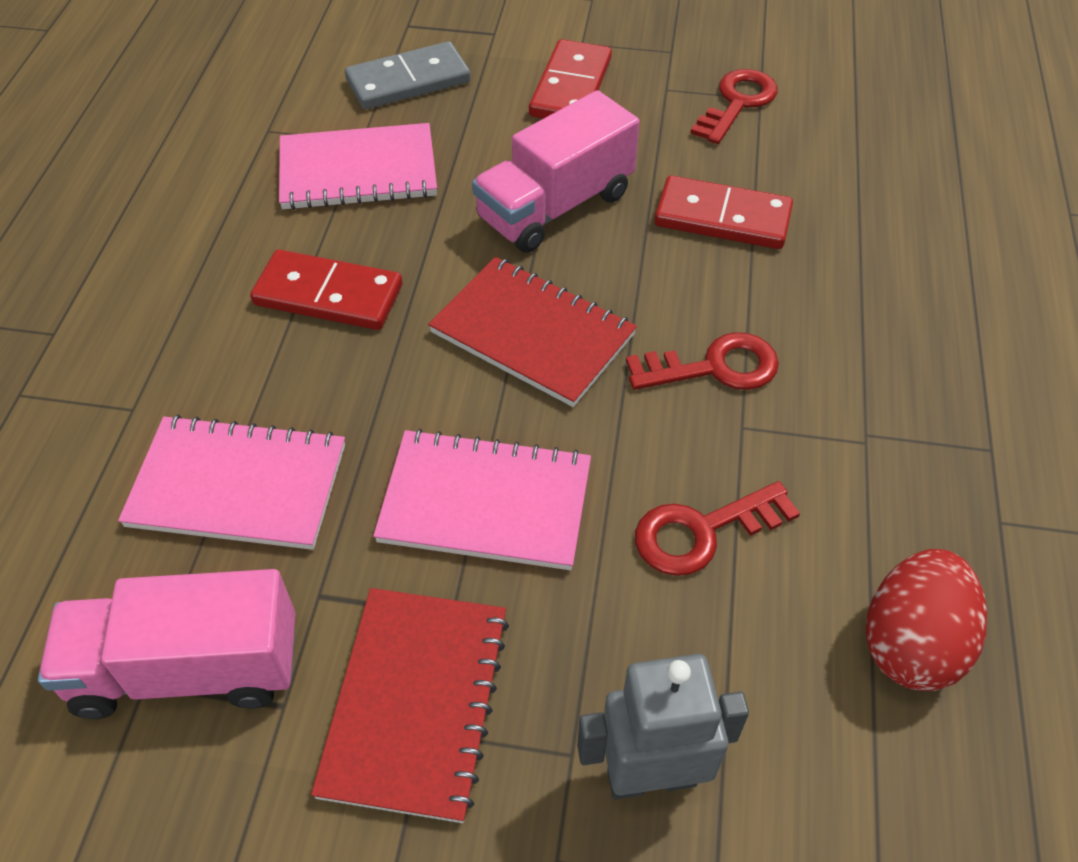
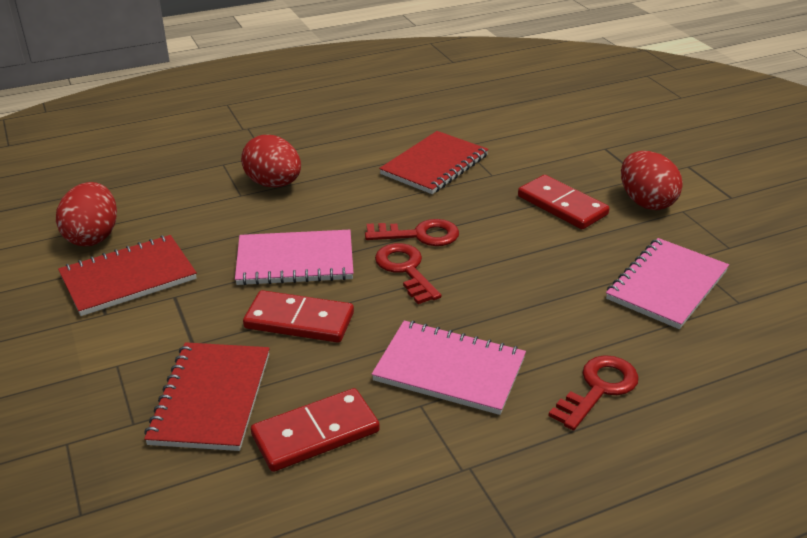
grey domino: [345,41,471,109] = 1 -> none = 0
grey robot: [577,654,749,800] = 1 -> none = 0
pink truck: [38,569,295,719] [472,90,640,253] = 2 -> none = 0
red egg: [866,549,987,691] = 1 -> [56,182,117,247] [241,135,301,187] [621,151,683,210] = 3
red notebook: [311,588,509,823] [428,257,637,407] = 2 -> [58,235,197,316] [144,342,270,451] [379,131,489,194] = 3

